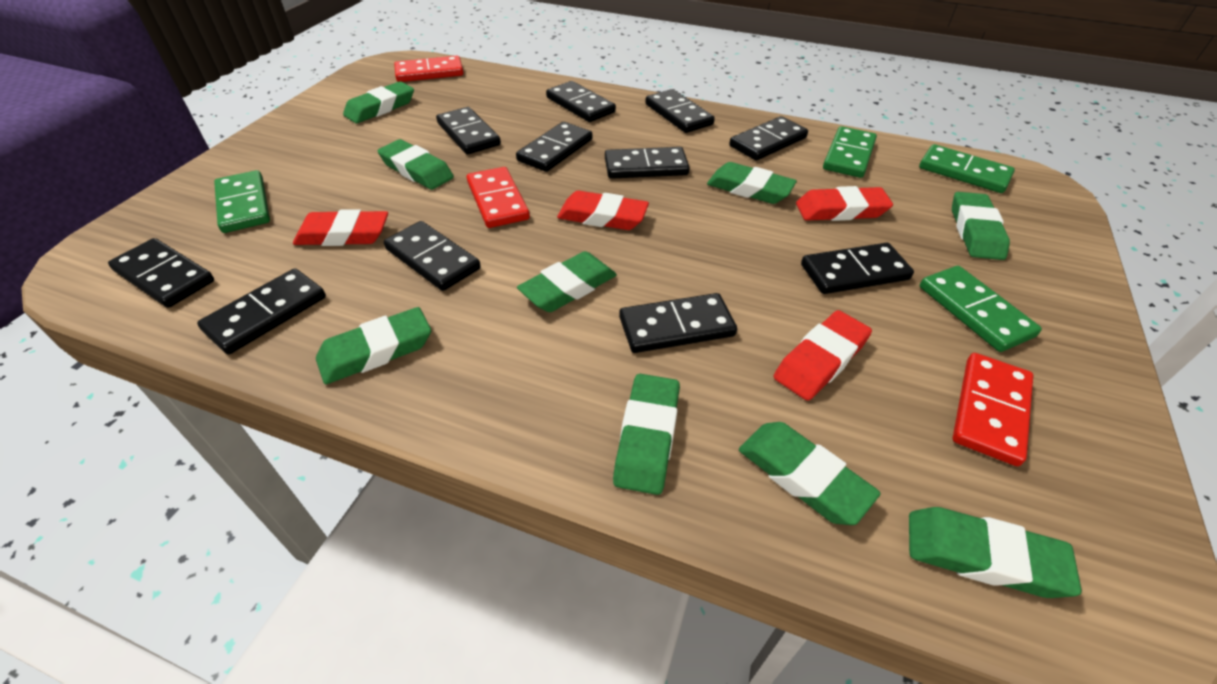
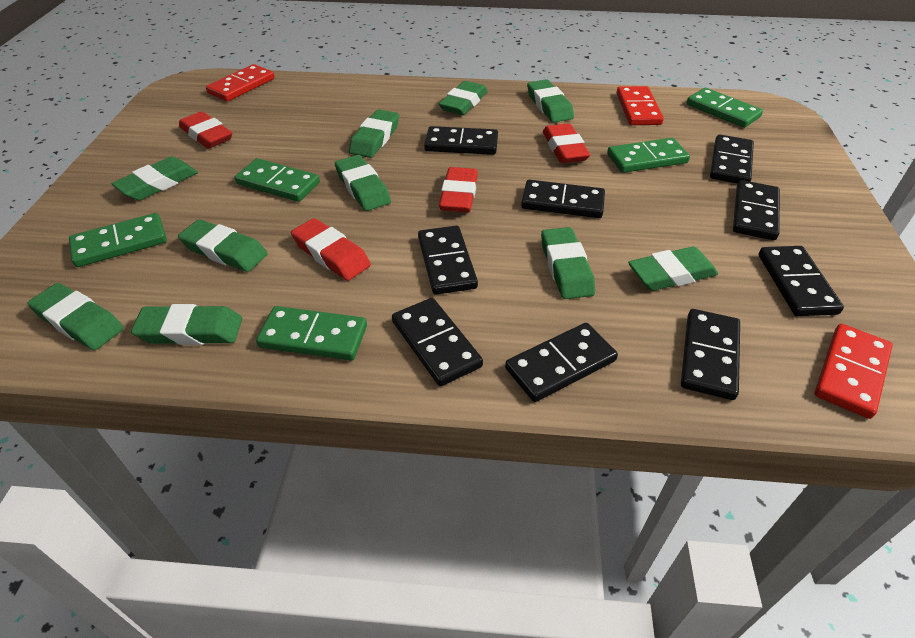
black domino: [108,238,214,308] [197,268,326,354] [384,221,481,291] [436,107,501,154] [516,122,592,172] [546,81,616,122] [605,147,690,179] [619,293,737,353] [645,89,715,133] [729,116,808,161] [801,243,914,294] = 11 -> [392,298,483,386] [418,226,478,295] [424,126,498,155] [505,323,618,402] [521,180,605,218] [681,309,740,400] [710,134,754,184] [733,180,780,240] [758,246,844,316] = 9
green domino: [214,170,270,233] [823,126,877,178] [919,144,1015,193] [920,266,1042,352] = 4 -> [69,213,167,267] [235,158,320,202] [256,306,367,360] [607,138,690,173] [687,88,763,128] = 5
green eraser: [316,307,431,384] [343,81,414,123] [377,139,454,190] [517,251,617,312] [613,374,680,495] [707,162,797,204] [739,422,881,525] [909,507,1082,598] [952,192,1010,260] = 9 -> [27,283,124,350] [111,157,198,200] [131,304,242,345] [178,219,268,272] [335,155,391,211] [349,109,399,158] [439,81,488,115] [527,79,574,123] [541,227,595,299] [628,246,718,291] = 10

